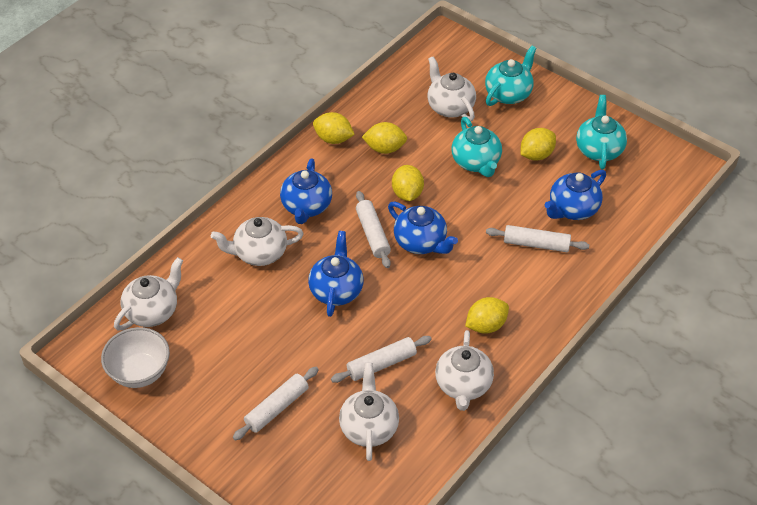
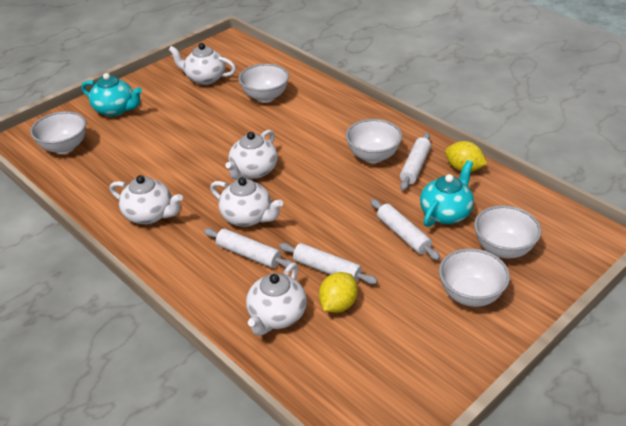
blue teapot: [280,158,332,224] [308,231,364,317] [388,201,458,254] [545,170,606,220] = 4 -> none = 0
turquoise teapot: [452,117,502,177] [485,46,537,106] [576,95,627,169] = 3 -> [81,73,142,117] [420,160,474,227] = 2
white bowl: [101,327,170,388] = 1 -> [30,111,86,154] [239,64,289,103] [346,119,402,163] [439,248,510,307] [474,205,541,259] = 5
yellow lemon: [313,112,355,144] [362,122,407,154] [392,165,424,201] [465,297,509,334] [521,128,556,160] = 5 -> [319,272,358,313] [445,141,487,172] = 2

